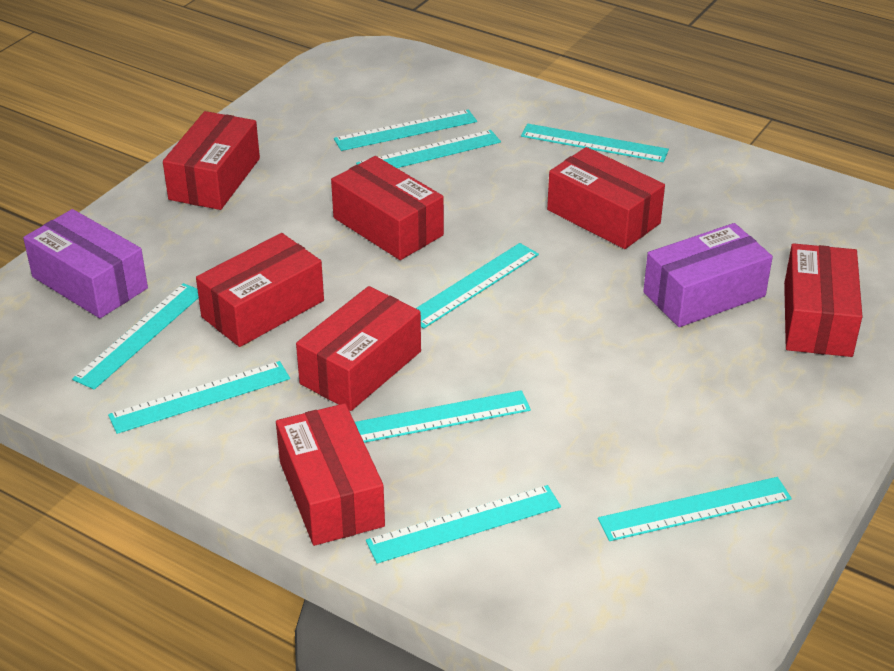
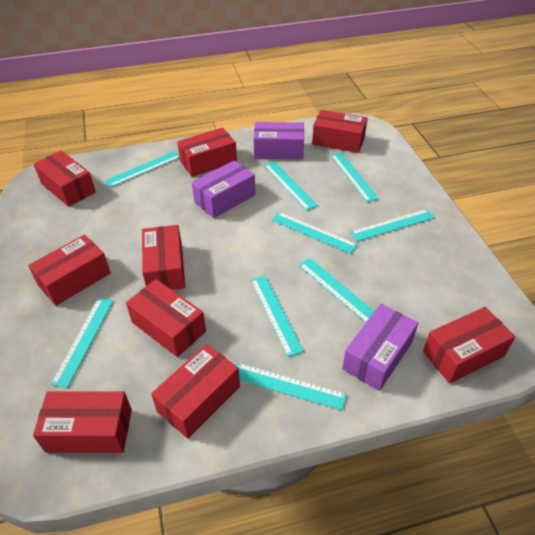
purple box: [23,209,148,318] [643,223,773,327] = 2 -> [192,160,255,218] [253,122,304,159] [342,304,418,391] = 3
red box: [163,111,260,210] [196,233,324,347] [276,403,385,546] [296,286,421,411] [331,156,444,260] [547,147,665,249] [784,243,863,357] = 7 -> [28,235,110,306] [33,391,132,453] [34,151,96,207] [126,279,206,357] [142,225,185,290] [151,344,240,439] [177,128,237,177] [312,110,368,153] [423,307,515,383] = 9

